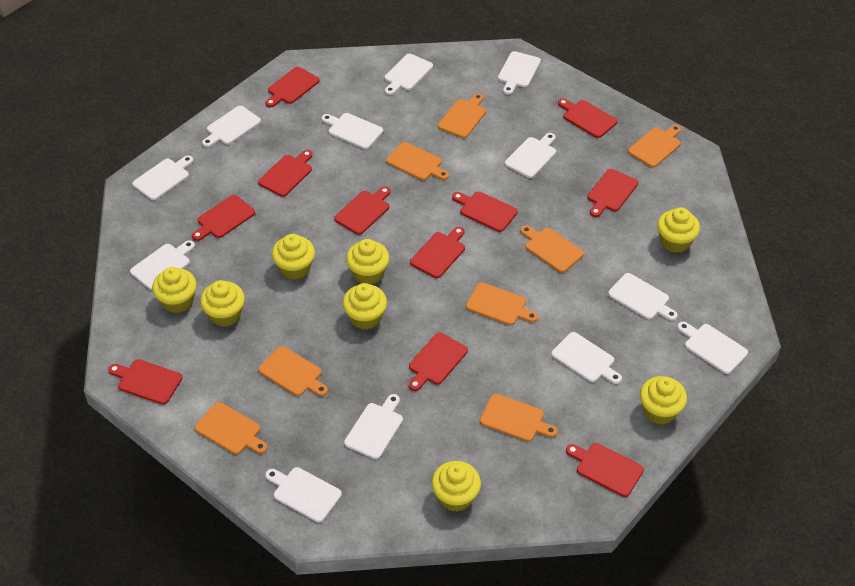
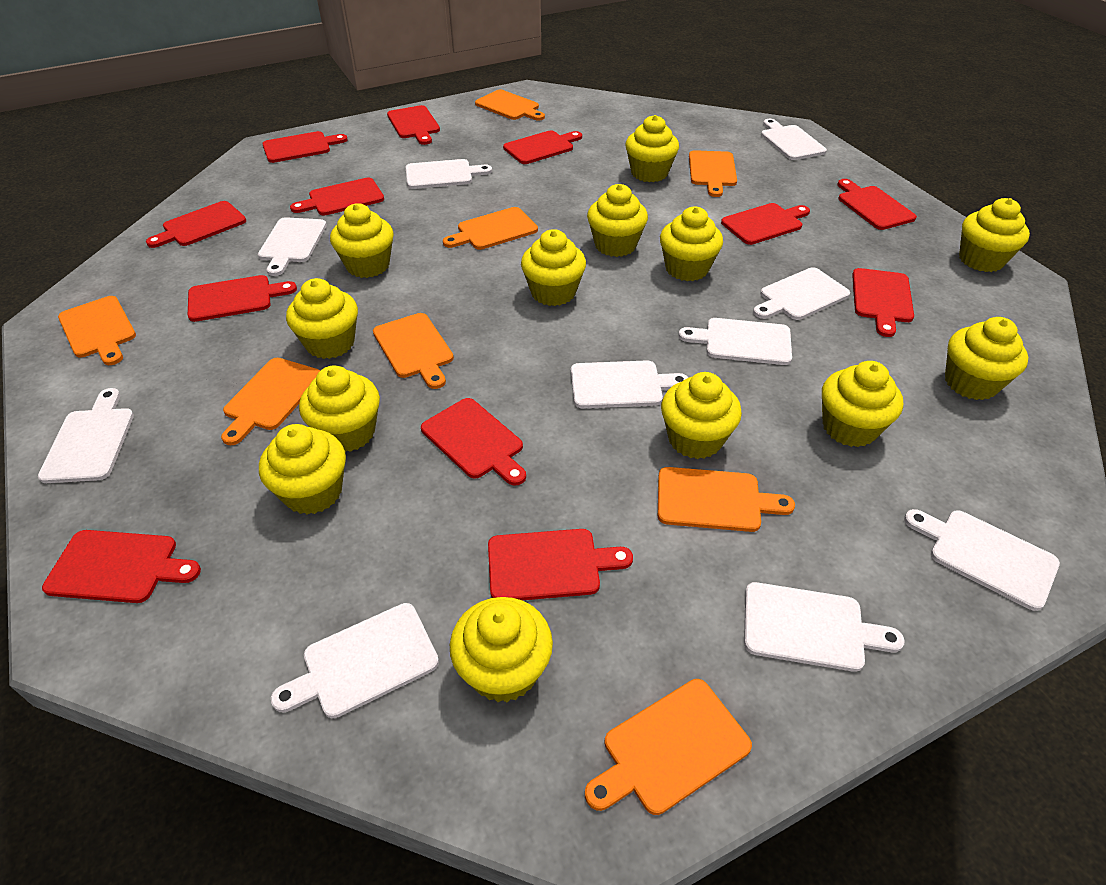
red cutting board: [108,359,182,405] [192,195,255,241] [258,150,313,197] [265,67,320,107] [334,186,391,235] [409,333,468,391] [410,227,465,278] [452,191,518,232] [558,98,617,138] [566,443,644,497] [587,169,638,217] = 11 -> [42,530,201,603] [146,201,246,248] [188,275,297,322] [262,131,348,163] [290,178,384,215] [387,105,440,145] [421,398,526,486] [488,529,633,600] [503,130,582,164] [721,203,810,245] [837,179,917,230] [852,268,914,337] = 12
white cutting board: [130,240,195,290] [132,155,193,200] [202,106,261,147] [265,467,342,523] [322,113,383,149] [344,394,403,459] [385,53,433,95] [498,51,541,95] [505,133,556,178] [551,332,622,384] [608,273,678,321] [677,322,748,374] = 12 -> [38,388,134,483] [258,217,327,276] [271,603,439,718] [406,159,492,189] [571,360,688,408] [678,318,792,365] [744,582,905,672] [753,267,850,320] [761,119,827,160] [904,509,1060,611] = 10
yellow cupcake: [152,267,197,313] [200,280,245,327] [272,234,315,280] [343,283,387,330] [346,239,389,284] [432,461,481,512] [640,376,687,424] [657,207,700,253] = 8 -> [259,424,346,515] [286,278,358,359] [299,366,380,452] [330,203,394,278] [450,597,553,702] [521,229,586,306] [587,184,648,257] [625,115,679,182] [660,207,723,281] [661,372,742,459] [822,361,903,447] [945,317,1028,400] [959,198,1030,272] = 13

